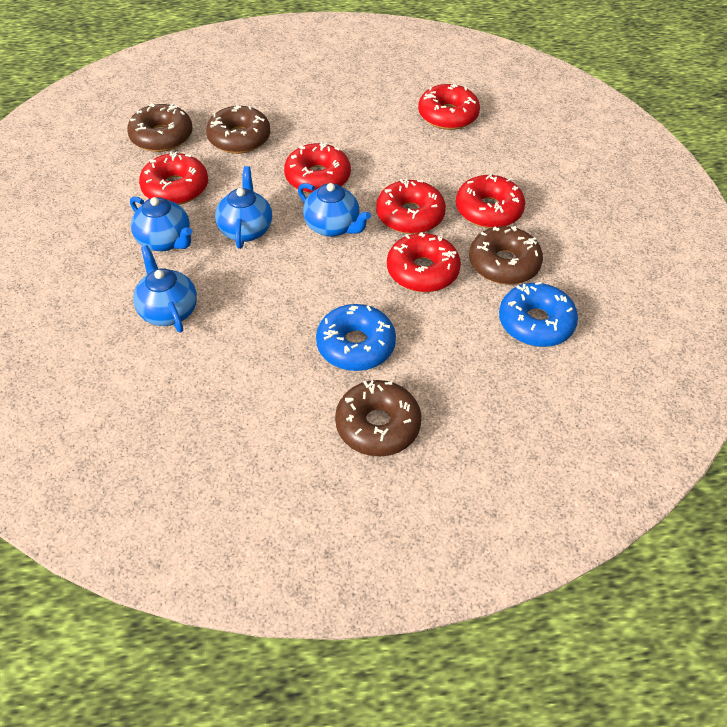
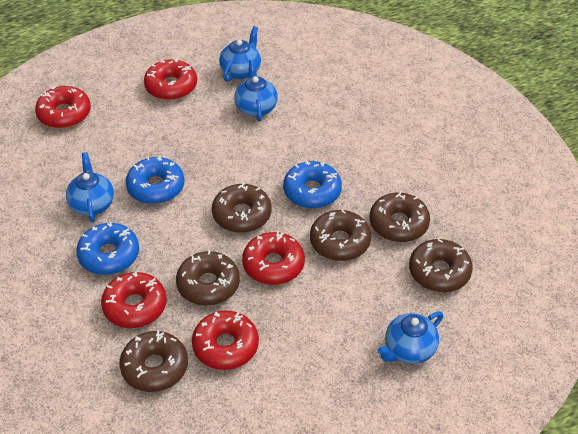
blue donut: [316,304,396,371] [499,282,578,347] = 2 -> [76,222,139,275] [126,156,184,204] [283,161,342,209] = 3
brown donut: [127,103,193,152] [206,106,270,154] [335,380,422,457] [469,226,543,285] = 4 -> [119,330,188,392] [176,250,240,306] [212,182,272,233] [310,210,371,261] [369,191,430,242] [409,239,473,292] = 6
red donut: [139,151,208,205] [284,141,351,194] [376,178,446,234] [387,232,461,292] [418,84,480,130] [456,173,525,228] = 6 -> [35,86,91,128] [101,272,167,328] [144,59,197,100] [192,311,259,370] [242,231,305,285] = 5

